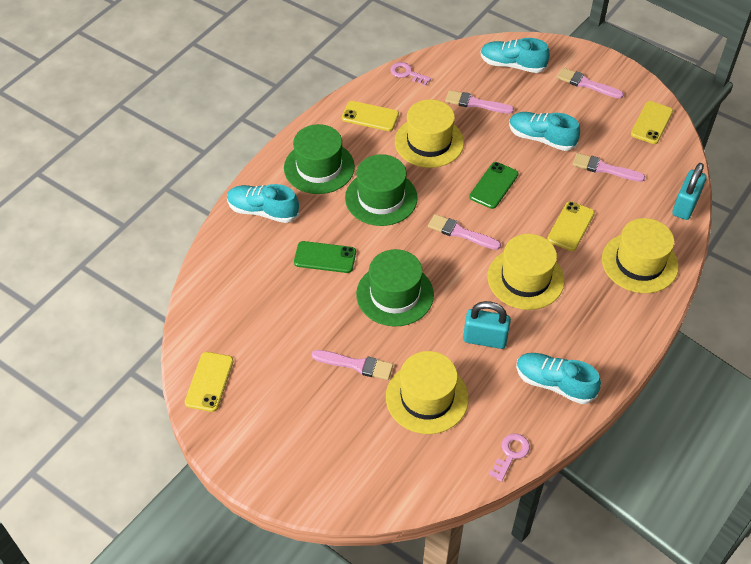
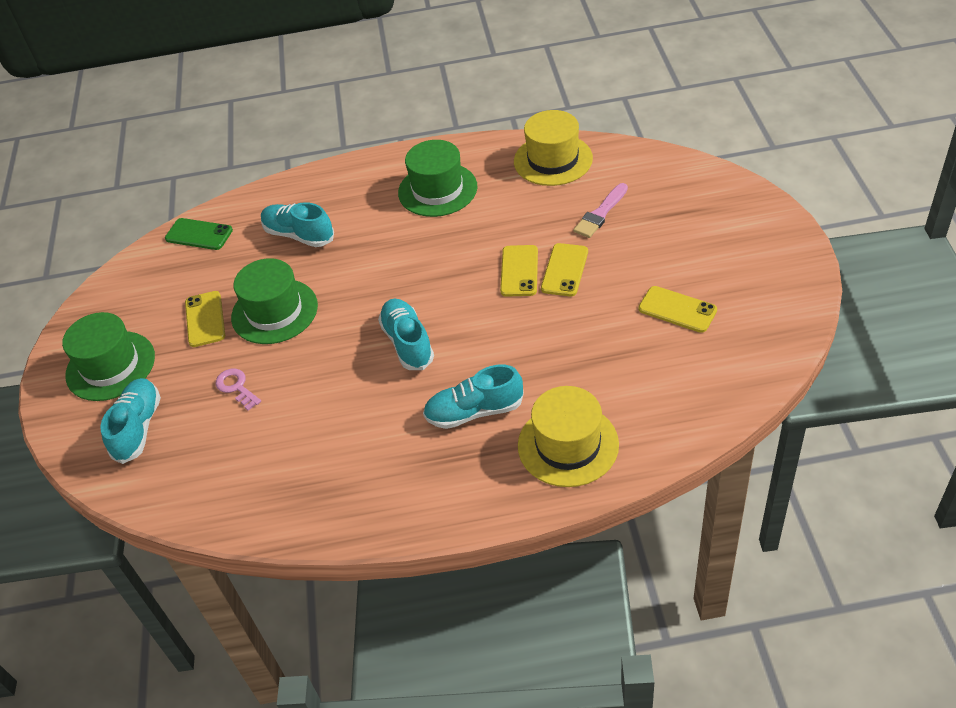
green phone: [294,241,356,273] [469,162,519,209] = 2 -> [165,218,233,250] = 1
pink brush: [312,350,393,380] [428,214,501,250] [445,90,514,114] [557,68,624,99] [573,153,645,182] = 5 -> [573,183,628,238] = 1
pink key: [390,62,431,86] [489,434,530,482] = 2 -> [216,368,261,411] = 1
turquoise padlock: [463,301,511,349] [672,163,707,220] = 2 -> none = 0
yellow hat: [386,351,469,434] [395,99,464,168] [488,234,564,310] [602,218,679,293] = 4 -> [514,110,593,186] [518,386,619,487] = 2

